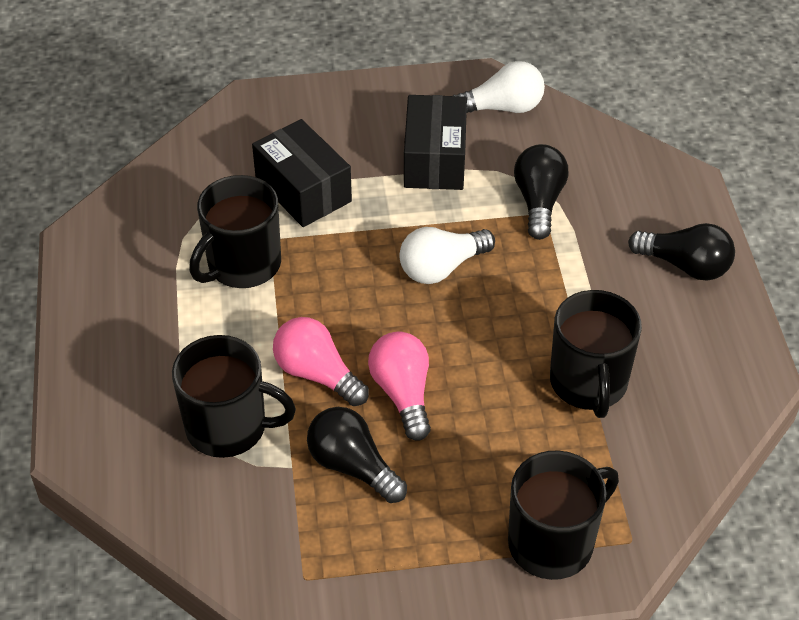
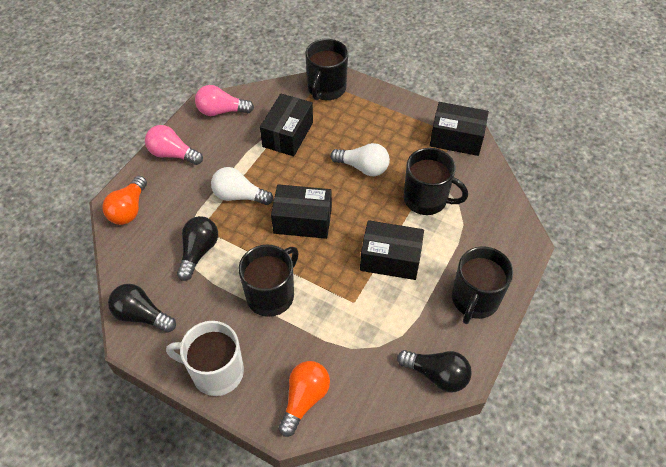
black box: [252,119,352,227] [404,95,467,190] = 2 -> [260,94,313,156] [271,184,332,239] [360,220,424,280] [429,102,489,156] = 4
orange light bulb: none = 0 -> [102,176,147,225] [279,361,330,437] = 2
white mug: none = 0 -> [166,321,244,396] = 1

